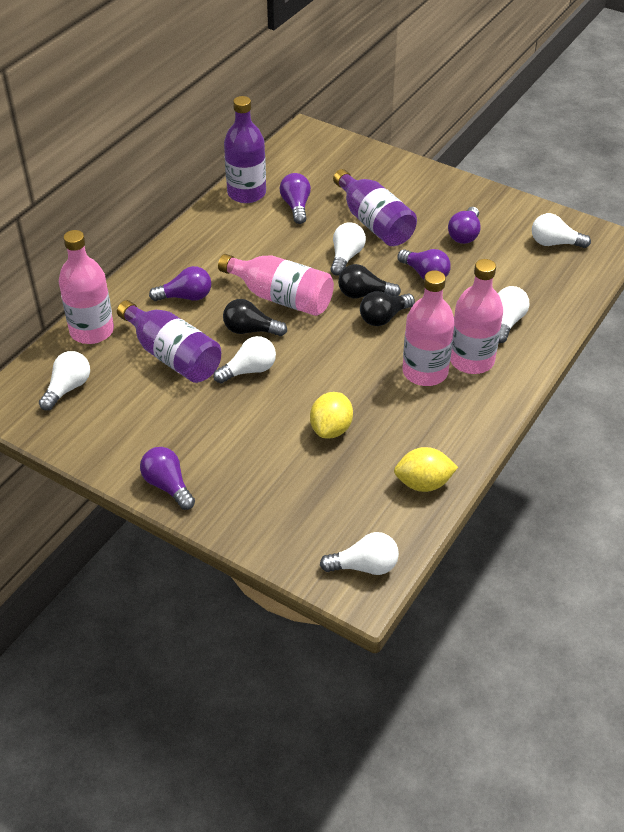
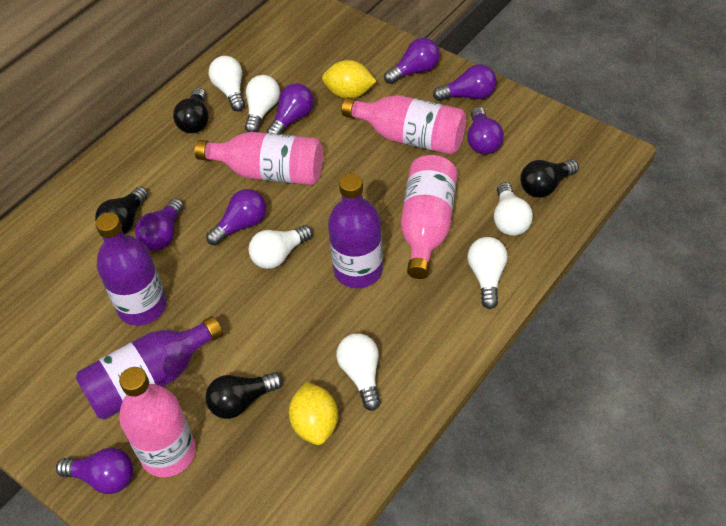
black light bulb: [223,299,287,336] [338,264,401,298] [360,291,415,326] = 3 -> [95,186,148,234] [173,88,209,133] [206,372,283,419] [520,159,579,198] = 4
purple light bulb: [140,447,195,510] [149,266,211,301] [280,173,311,224] [397,249,451,279] [448,207,481,244] = 5 -> [56,448,133,494] [135,198,184,251] [206,189,266,245] [266,83,314,134] [384,38,440,84] [433,64,497,101] [467,107,504,154] = 7

